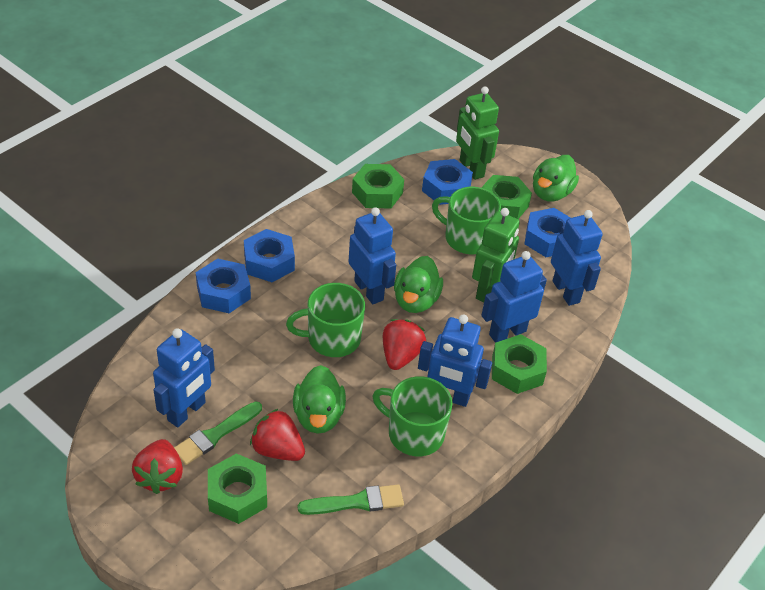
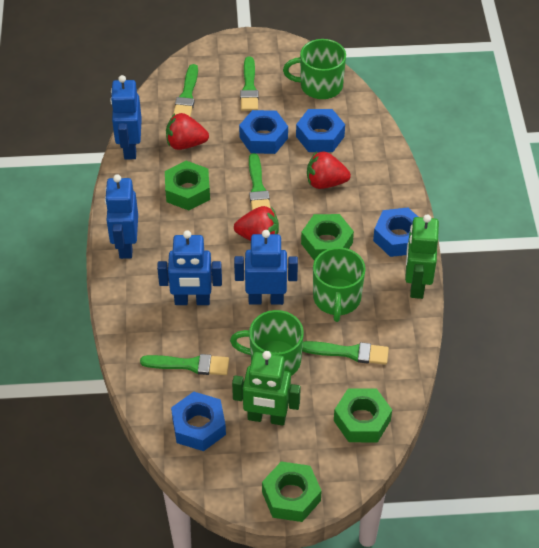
blue robot: [153,328,215,427] [349,207,396,304] [418,315,492,407] [481,251,547,343] [551,210,603,306] = 5 -> [105,174,138,259] [110,75,142,160] [157,230,222,305] [234,230,298,305] = 4
green brush: [174,401,262,465] [298,485,404,515] = 2 -> [140,354,229,375] [173,64,198,117] [240,57,259,111] [249,153,270,210] [302,341,389,365] = 5
green duck: [293,365,346,434] [394,256,443,313] [533,155,579,202] = 3 -> none = 0

